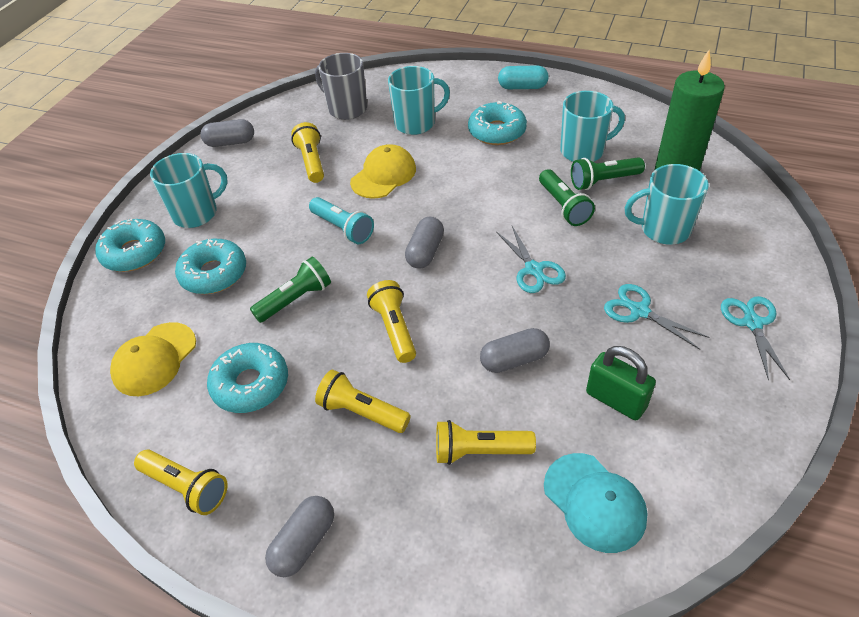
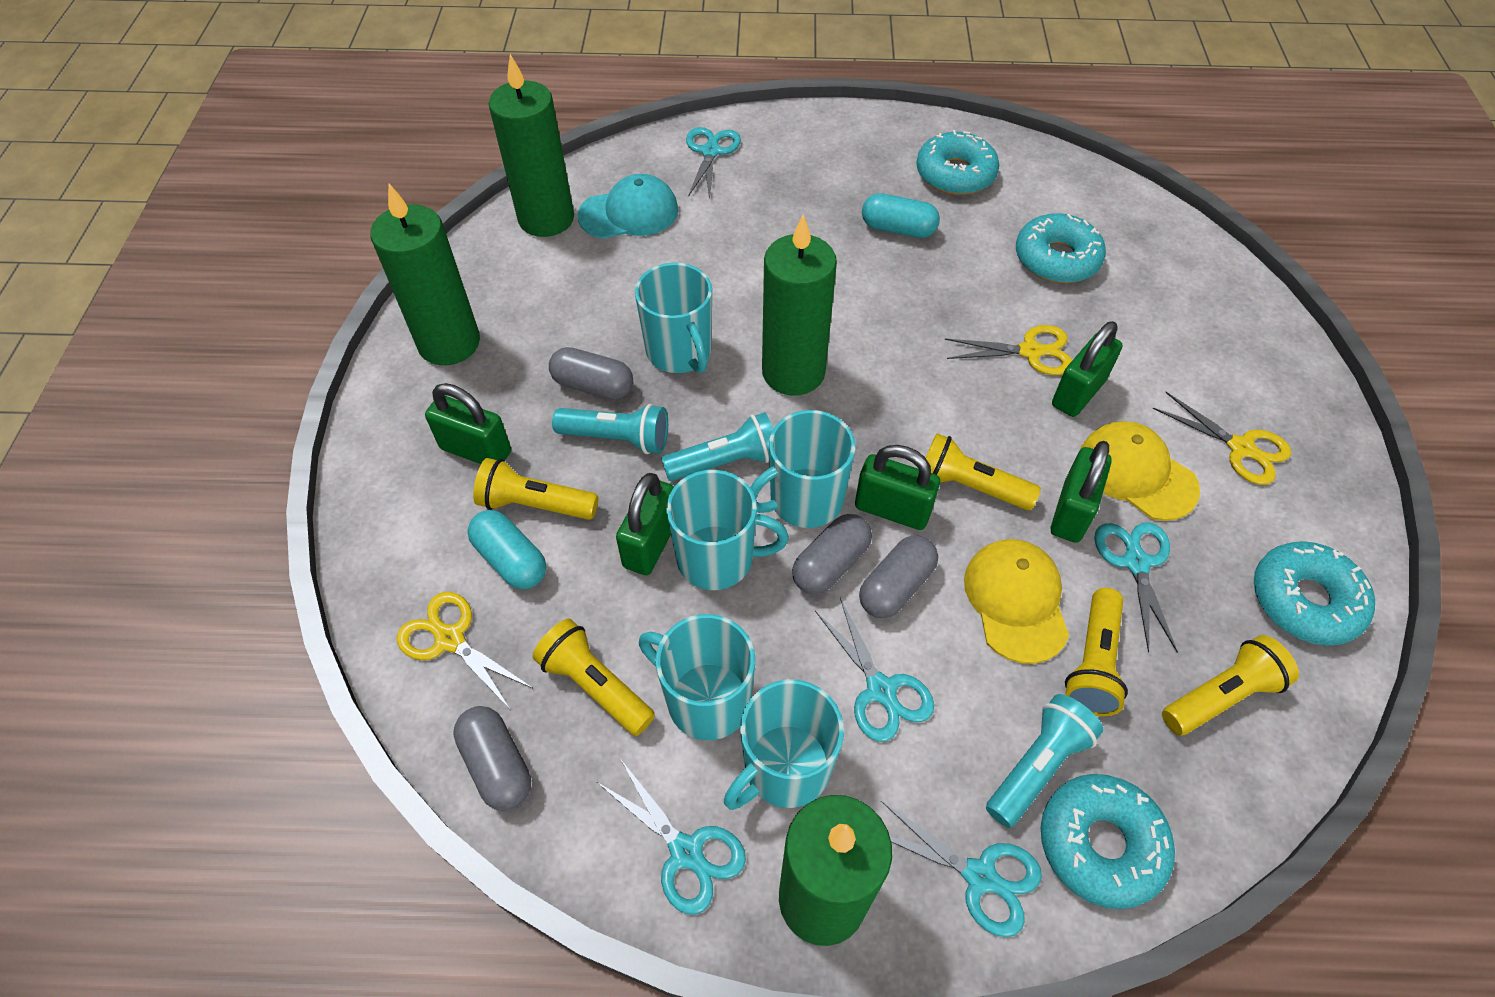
green candle: [655,50,725,171] = 1 -> [370,184,480,365] [489,54,574,237] [762,215,837,396] [779,795,892,946] = 4
green flashlight: [250,257,331,323] [539,169,595,226] [571,157,645,190] = 3 -> none = 0
green padlock: [586,346,656,420] = 1 -> [425,383,511,464] [616,473,674,575] [855,445,940,530] [1051,441,1112,543] [1052,321,1122,417] = 5
grey mug: [315,53,367,120] = 1 -> none = 0
turquoise capsule: [498,65,549,89] = 1 -> [468,510,546,589] [862,193,940,238] = 2
turquoise flashlight: [309,197,374,244] = 1 -> [552,404,668,454] [661,412,773,481] [986,694,1103,828] = 3
turquoise mug: [150,153,228,228] [388,66,450,135] [560,91,625,162] [625,164,709,245] = 4 -> [635,263,712,373] [639,614,755,740] [666,470,789,590] [724,679,844,810] [750,410,855,528] = 5
turquoise scissors: [496,226,566,293] [604,284,709,350] [721,296,790,381] = 3 -> [597,760,746,915] [686,127,741,200] [815,598,934,742] [881,801,1042,937] [1094,522,1178,653] = 5
yellow scissors: none = 0 -> [397,592,534,709] [945,325,1072,375] [1153,392,1291,485] = 3

